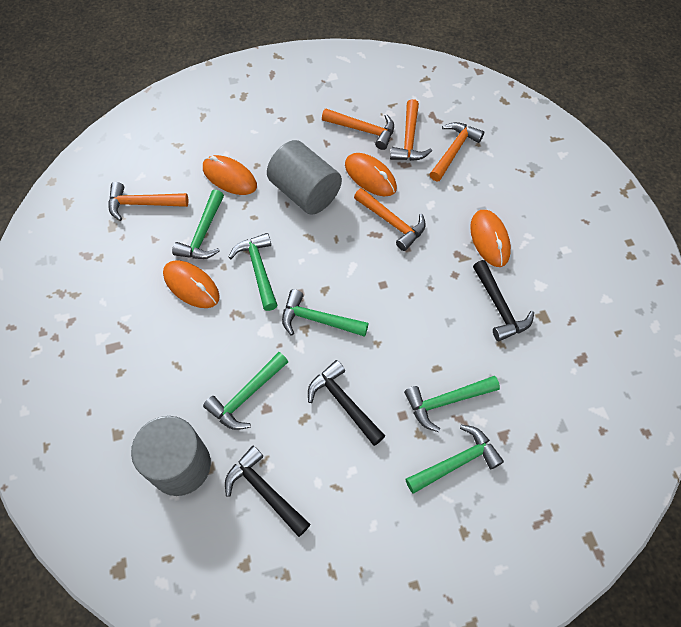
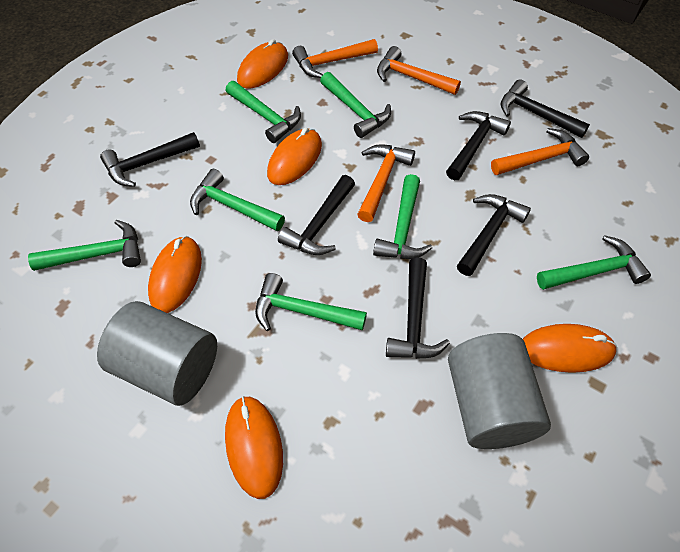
black hammer: [225,446,310,537] [308,360,385,446] [473,260,534,341] = 3 -> [100,132,200,187] [278,175,355,255] [386,257,450,359] [446,111,511,180] [457,194,531,276] [500,79,590,138] = 6
green hammer: [172,190,224,259] [203,352,288,430] [228,233,277,311] [282,289,369,337] [404,376,500,432] [406,425,504,494] = 6 -> [28,220,141,271] [190,169,285,231] [226,81,301,143] [255,273,367,331] [320,72,391,138] [373,174,433,259] [537,235,651,290] = 7
orange hammer: [108,182,188,221] [322,108,394,150] [354,188,426,251] [390,99,432,161] [430,122,484,181] = 5 -> [292,39,378,78] [357,144,415,222] [377,46,461,95] [491,128,589,175] = 4
orange mouse: [163,260,220,308] [203,155,257,195] [345,153,397,196] [470,210,511,267] = 4 -> [148,236,202,313] [225,396,283,499] [237,39,288,89] [267,128,322,185] [523,324,617,373] = 5

